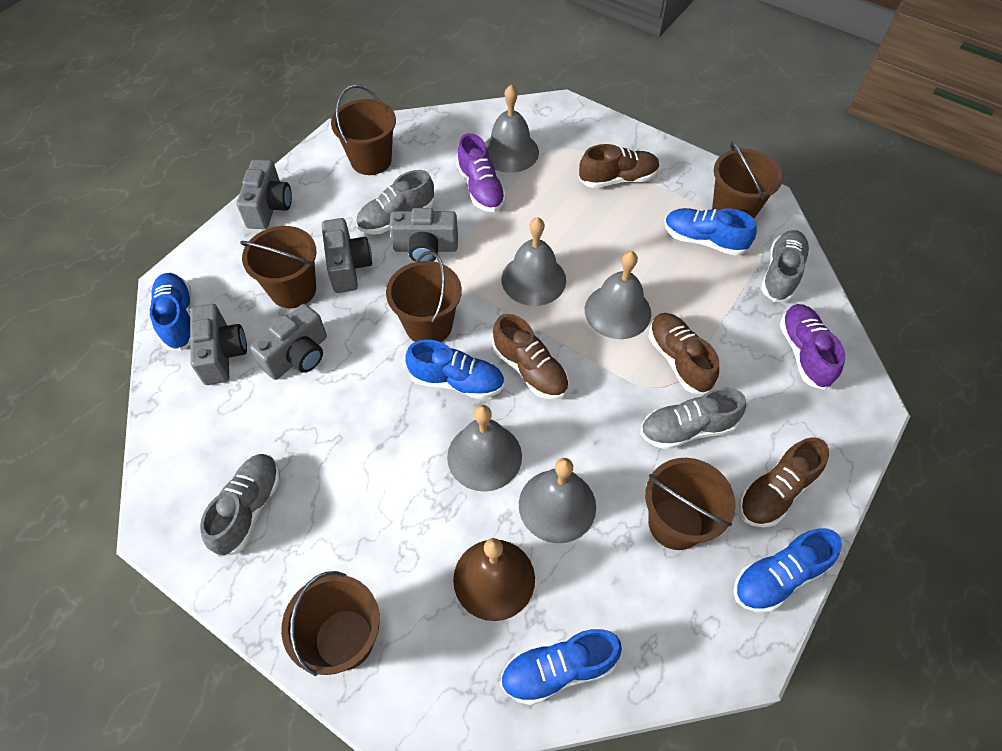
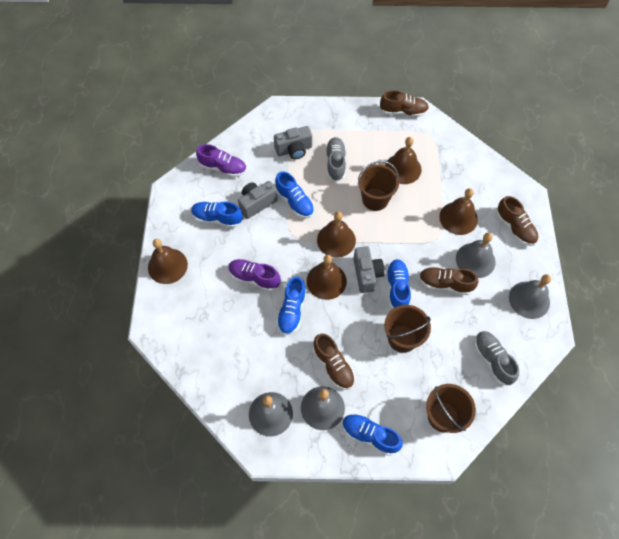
brown bell: [453,538,535,621] = 1 -> [148,239,188,284] [307,255,347,300] [317,211,356,258] [385,137,421,184] [439,188,478,235] = 5
brown bucket: [240,226,316,308] [281,571,380,676] [331,85,396,175] [386,251,462,342] [645,458,736,550] [712,141,783,218] = 6 -> [358,161,399,211] [384,305,431,353] [426,384,476,433] = 3
grey bell: [447,405,522,492] [485,85,539,173] [501,217,566,306] [519,458,596,543] [585,251,651,339] = 5 -> [249,392,293,436] [301,386,345,430] [456,233,496,278] [509,274,551,319] = 4
grey camera: [190,304,247,385] [237,159,292,229] [250,304,327,380] [322,218,372,293] [389,208,458,261] = 5 -> [238,181,278,219] [274,126,312,159] [353,246,385,293] = 3
grey shoe: [200,454,280,557] [356,170,434,234] [640,387,746,449] [761,230,810,302] = 4 -> [325,137,346,182] [474,331,519,385] = 2

